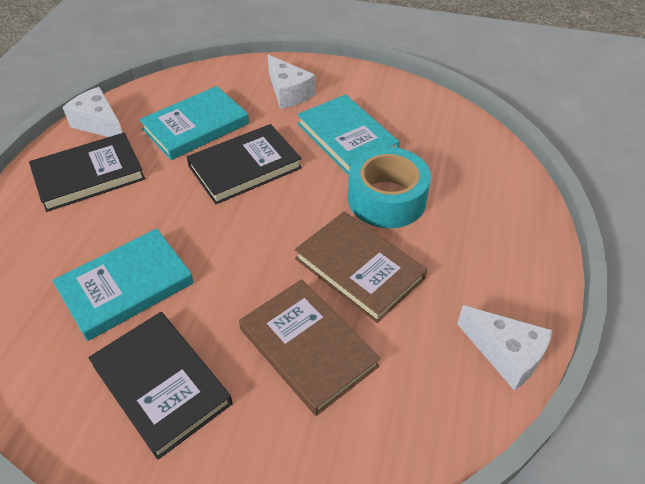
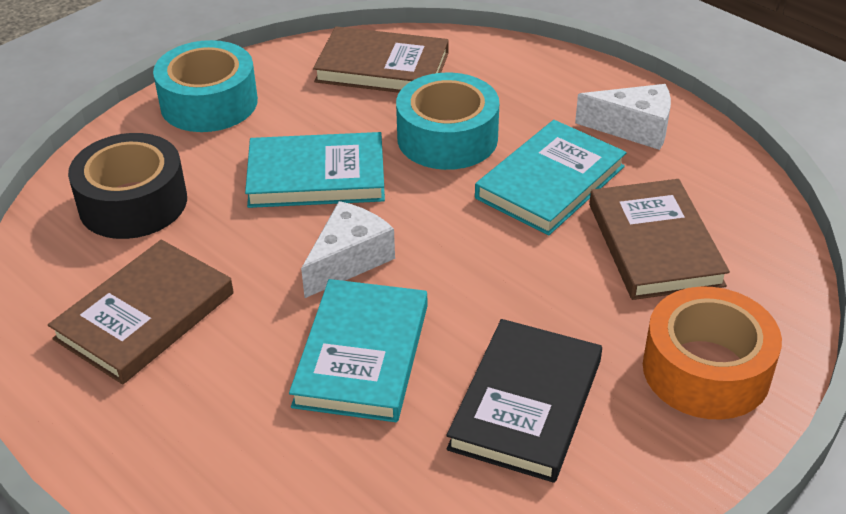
black book: [29,133,145,212] [88,312,233,460] [187,124,302,204] = 3 -> [446,319,602,483] = 1
black tape: none = 0 -> [68,133,187,239] = 1
brown book: [239,279,381,416] [295,211,427,323] = 2 -> [48,240,234,384] [313,26,449,93] [589,179,730,300] = 3
orange tape: none = 0 -> [643,286,782,420] = 1
turquoise tape: [348,147,431,228] = 1 -> [153,40,258,132] [396,73,499,170] = 2
white cheese: [62,87,122,137] [268,55,315,109] [457,305,553,390] = 3 -> [301,201,395,298] [575,84,671,150] = 2

